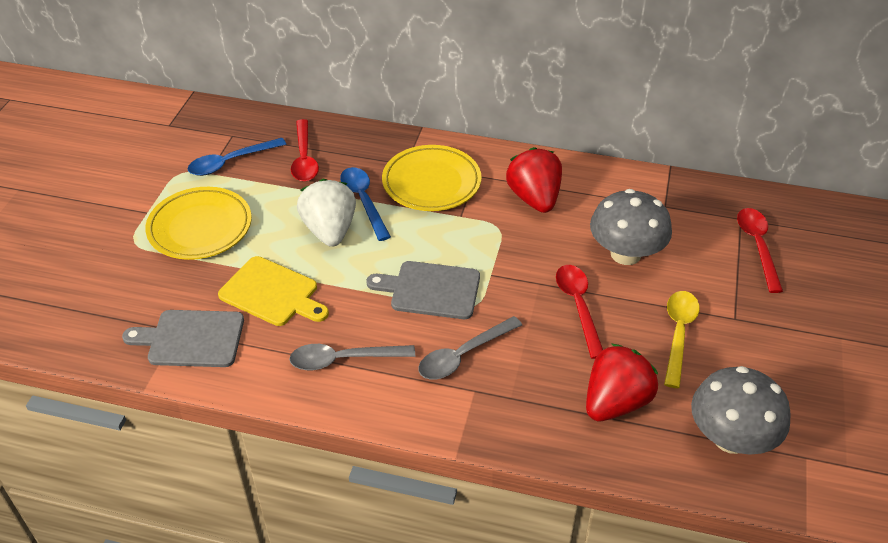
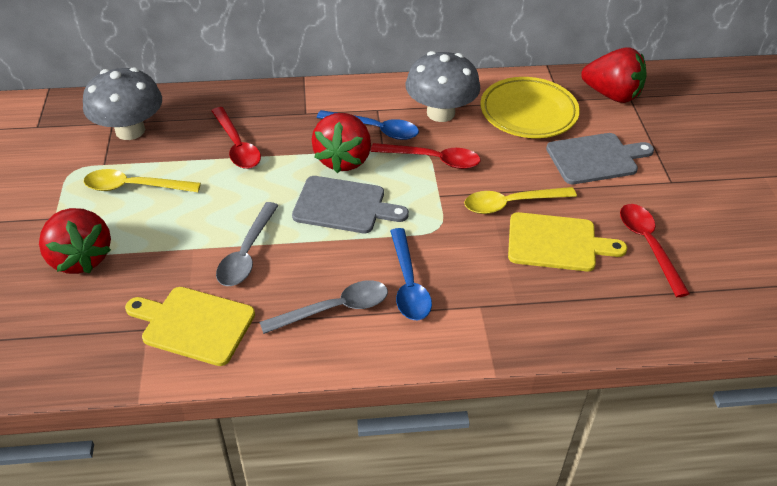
red strawberry: [506,147,562,213] [586,344,658,421] = 2 -> [39,208,111,274] [311,113,371,173] [581,47,647,103] = 3
white strawberry: [297,179,356,247] = 1 -> none = 0
yellow cutting board: [218,256,329,326] = 1 -> [125,287,255,366] [508,212,627,271] = 2
yellow plate: [145,187,252,260] [382,145,482,211] = 2 -> [480,77,580,138] = 1
yellow spoon: [664,291,700,388] = 1 -> [84,169,201,192] [464,187,577,214] = 2

